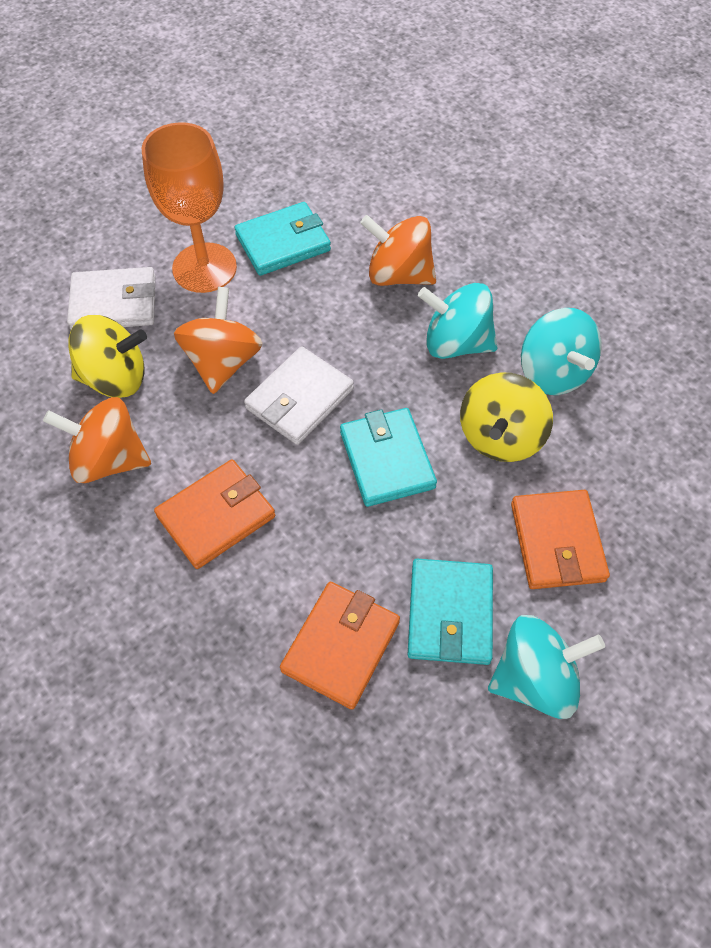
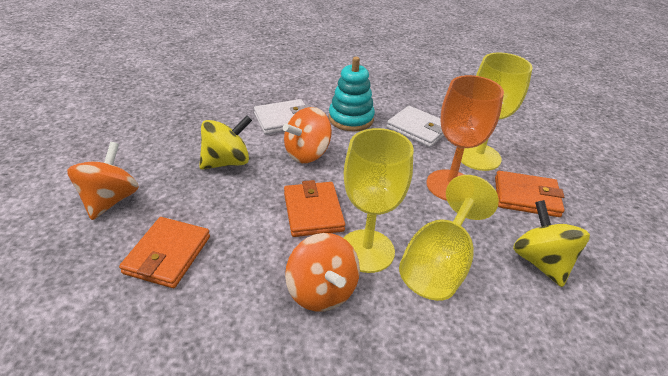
turquoise spinning top: [418,283,497,359] [488,615,605,719] [521,308,601,395] = 3 -> none = 0
turquoise stacking toy: none = 0 -> [329,57,375,131] = 1
turquoise wallet: [234,202,331,276] [340,408,437,507] [408,559,493,665] = 3 -> none = 0
yellow goblet: none = 0 -> [344,128,413,273] [399,175,499,301] [461,52,533,171] = 3

